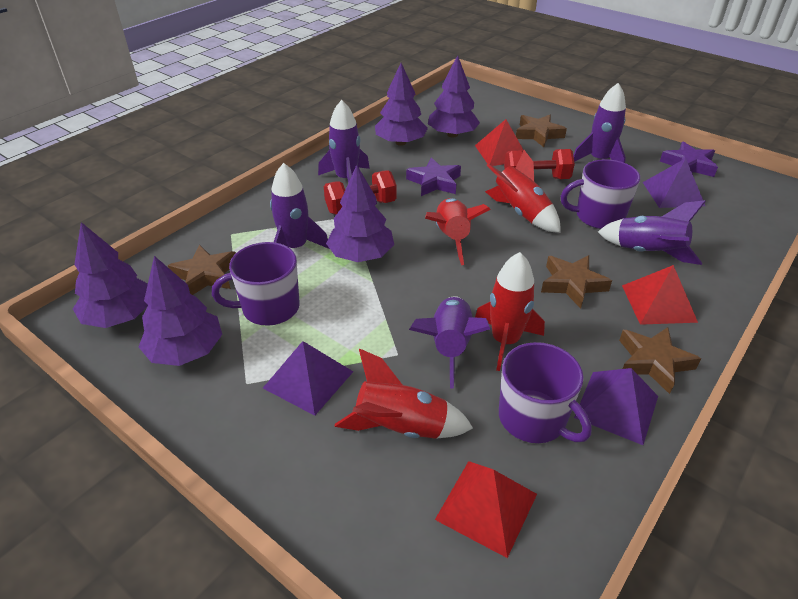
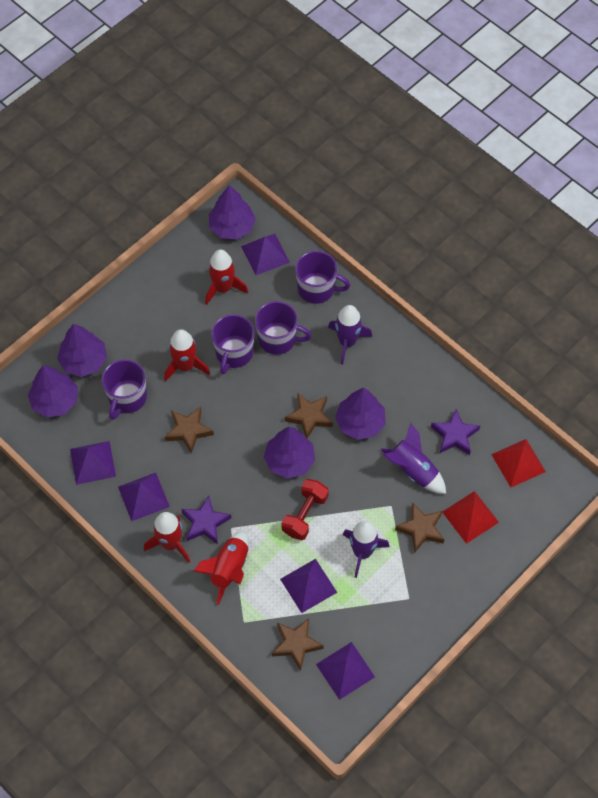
purple mug: [212,242,300,326] [499,342,592,443] [561,159,640,229] = 3 -> [102,360,147,420] [212,315,254,374] [255,301,312,355] [295,251,350,304] = 4
purple pyramid: [263,341,353,416] [574,368,658,445] [643,158,705,208] = 3 -> [70,441,116,485] [118,473,170,521] [241,234,290,275] [280,559,337,613] [316,642,375,700] = 5
purple rocket: [270,163,330,249] [318,100,370,183] [409,296,491,388] [573,83,626,163] [598,200,706,265] = 5 -> [328,305,372,365] [343,521,389,578] [381,422,446,494] = 3
red dumbbell: [324,170,397,215] [504,149,575,179] = 2 -> [281,479,329,540] = 1
red pyramid: [435,461,537,558] [475,119,524,166] [622,265,698,325] = 3 -> [442,491,499,544] [491,439,546,487] = 2

